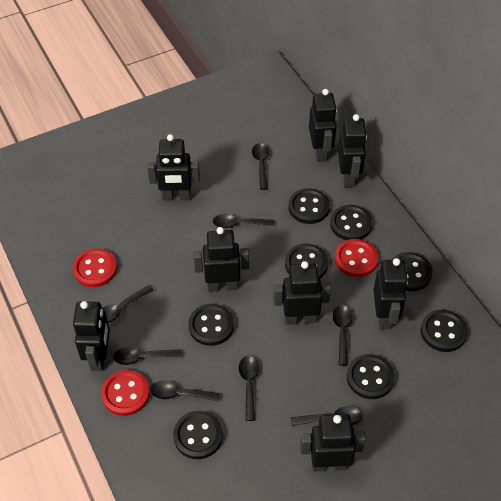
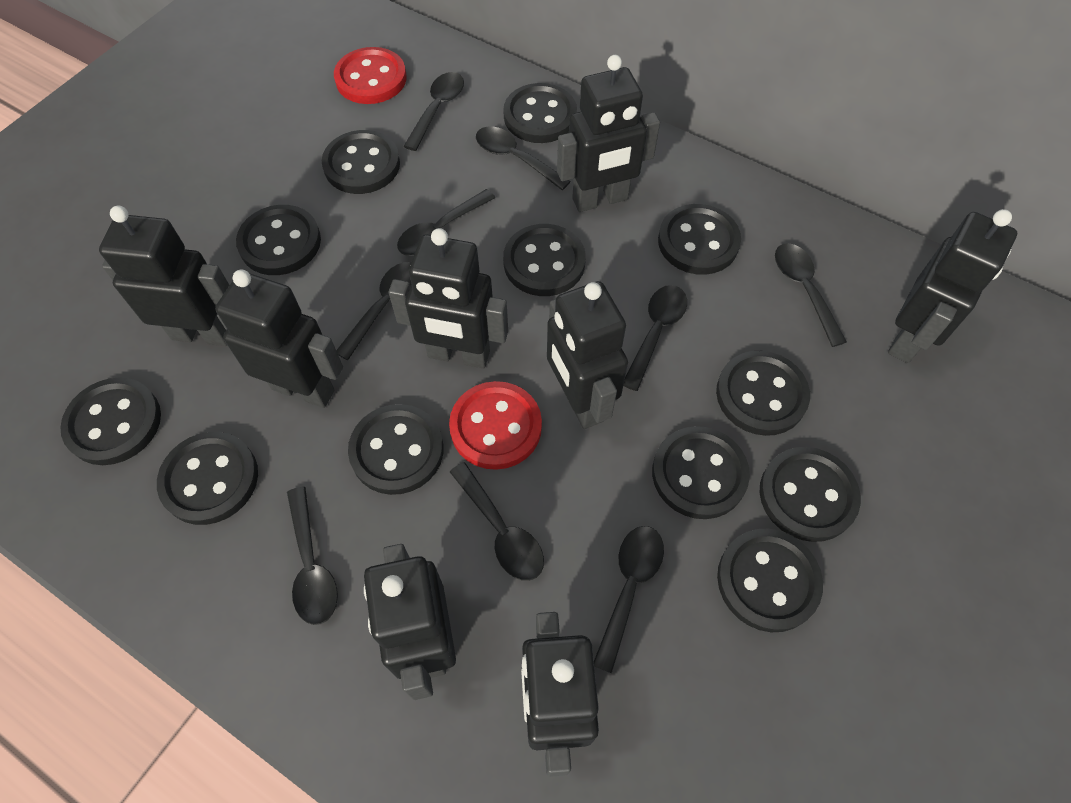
black button: [173,411,223,459] [188,304,234,346] [285,244,328,278] [288,188,330,224] [330,205,373,240] [347,354,395,399] [392,252,433,291] [421,310,468,352] = 8 -> [60,377,161,465] [157,432,258,525] [236,205,321,275] [322,130,400,194] [348,404,443,495] [503,83,577,143] [503,224,586,296] [652,426,750,519] [658,204,741,275] [716,351,810,436] [717,529,823,632] [760,447,861,542] = 12
black spoon: [102,285,154,323] [113,347,182,365] [150,381,221,402] [213,214,275,228] [239,356,259,421] [252,143,269,190] [291,406,363,426] [333,305,352,366] = 8 -> [287,487,338,625] [336,262,411,360] [397,189,495,256] [404,72,464,151] [450,462,544,581] [476,126,571,190] [594,526,664,673] [623,285,687,391] [775,243,847,347] = 9
red button: [73,248,117,287] [101,370,150,416] [335,239,378,277] = 3 -> [334,47,407,104] [449,381,542,470] = 2

